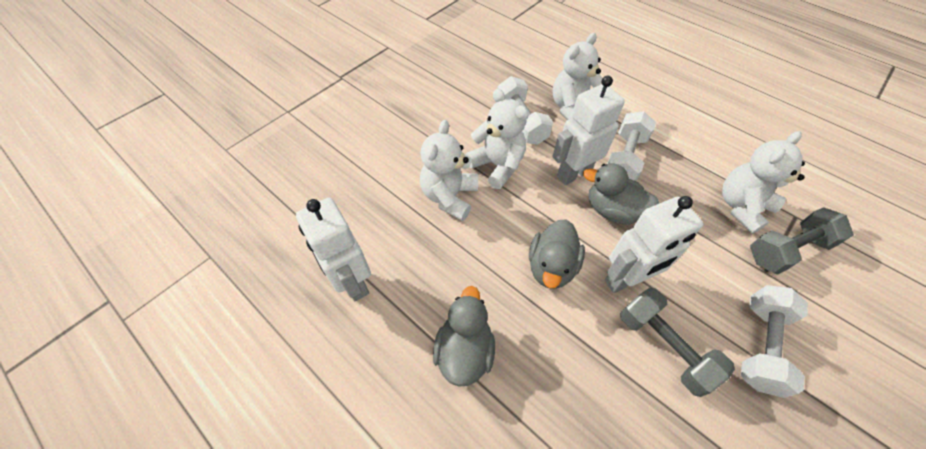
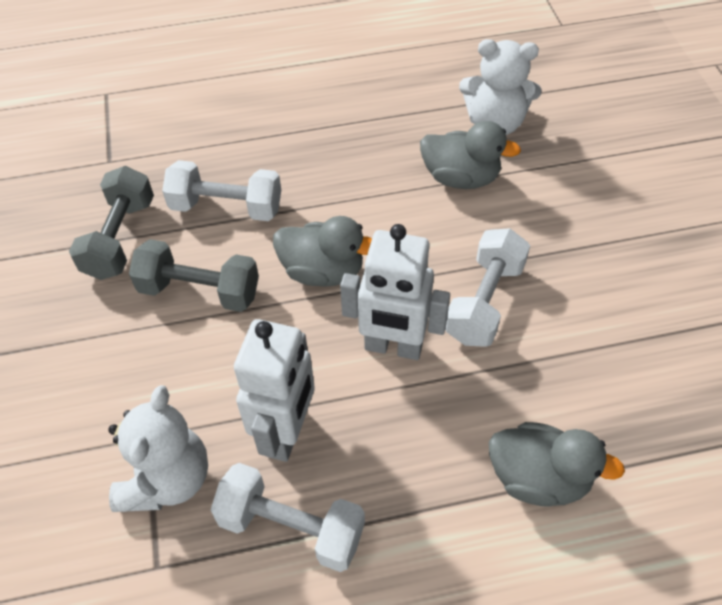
white robot: [296,198,371,301] [552,76,625,185] [605,196,703,293] = 3 -> [234,319,315,462] [340,224,450,360] = 2
white teddy bear: [420,120,478,221] [466,89,529,189] [553,33,603,120] [722,131,805,234] = 4 -> [108,385,208,512] [459,39,541,135] = 2

